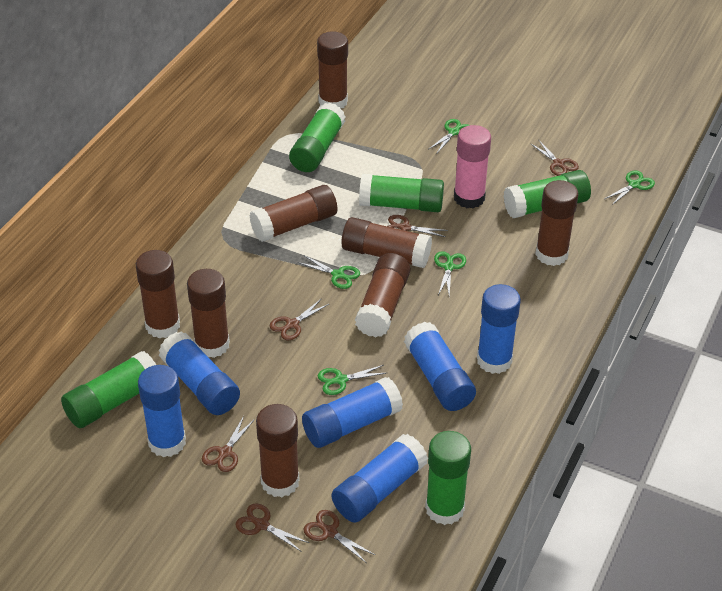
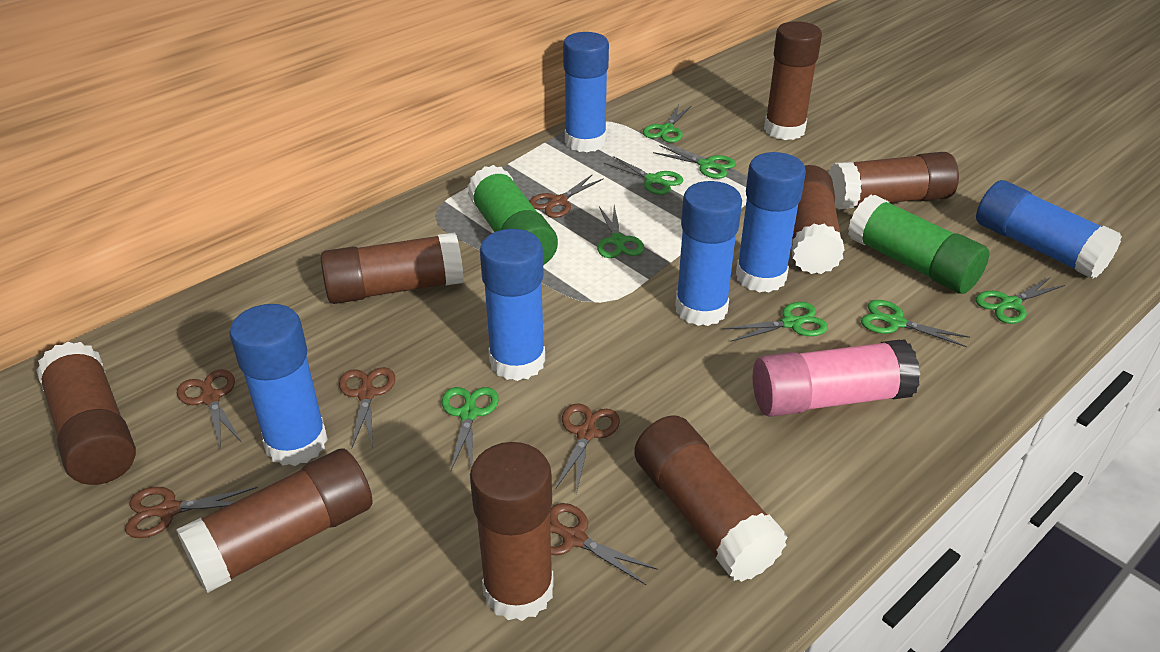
green glue stick: [61,351,156,428] [289,103,346,172] [359,174,444,212] [425,431,471,525] [503,170,591,218] = 5 -> [467,165,558,265] [848,195,989,294] = 2
green scissors: [298,255,360,289] [318,365,386,395] [429,119,470,153] [434,251,466,295] [604,171,655,205] = 5 -> [442,387,499,470] [597,205,644,258] [604,156,683,195] [643,105,691,143] [653,145,736,179] [723,302,828,342] [861,300,970,347] [976,277,1065,324] = 8

